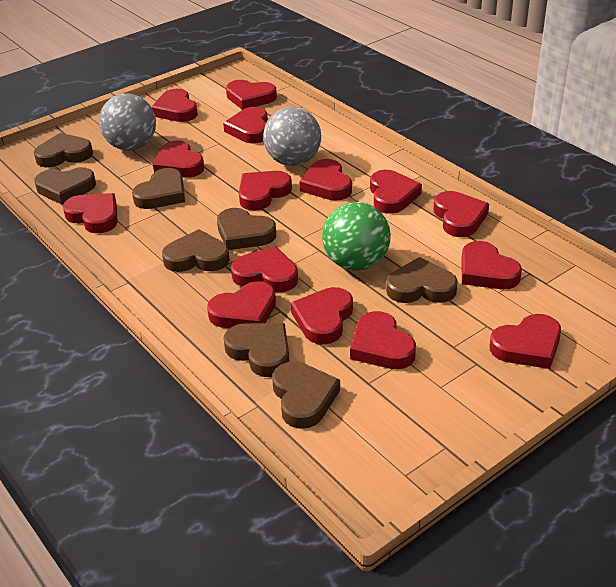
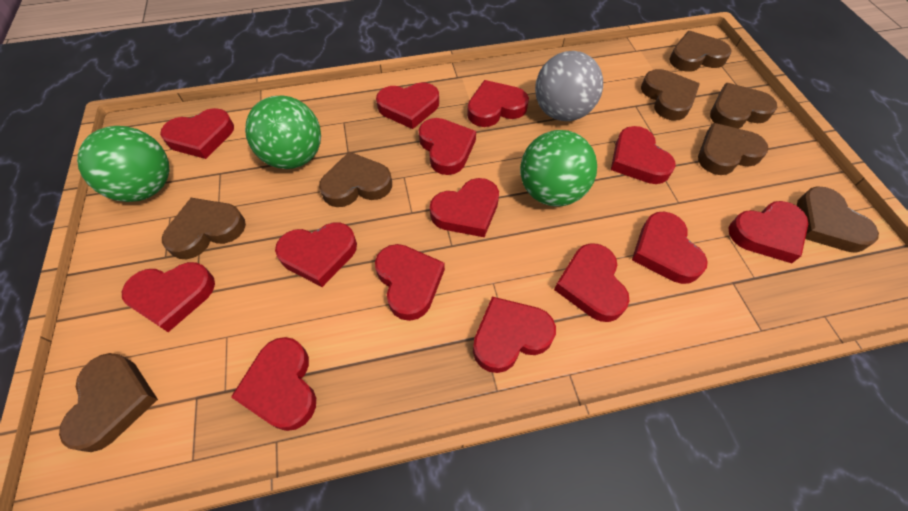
green ball: [322,202,391,271] = 1 -> [77,126,169,202] [245,96,321,169] [520,130,597,207] = 3
grey ball: [99,93,156,151] [263,107,321,166] = 2 -> [535,51,603,121] = 1
red heart: [63,193,118,233] [152,89,198,122] [153,140,204,178] [207,281,276,328] [223,107,268,143] [226,80,277,110] [231,246,298,292] [239,171,292,211] [291,287,353,345] [299,159,352,201] [350,311,416,369] [370,170,422,214] [433,191,489,237] [461,241,522,289] [490,314,561,369] = 15 -> [122,262,215,332] [160,108,234,159] [231,337,316,431] [275,223,357,287] [375,244,445,321] [376,82,439,129] [419,118,476,175] [430,178,499,237] [467,80,529,127] [473,297,556,373] [554,243,629,322] [611,126,676,184] [632,212,708,284] [729,201,808,263] = 14

